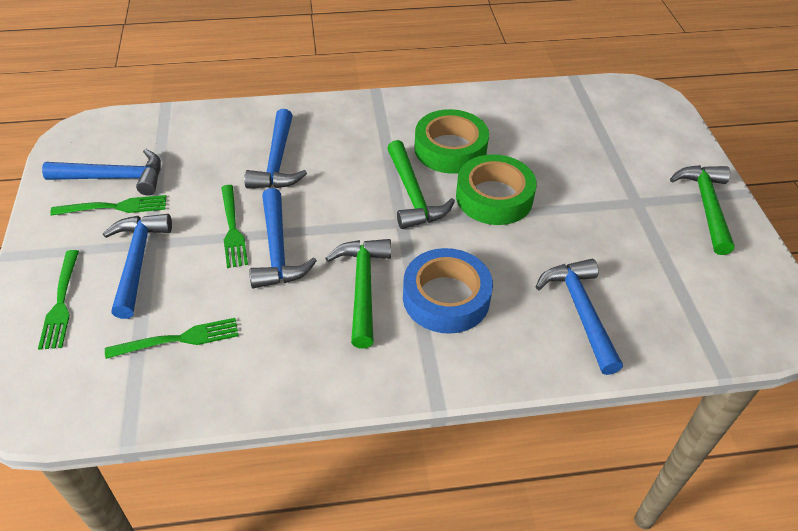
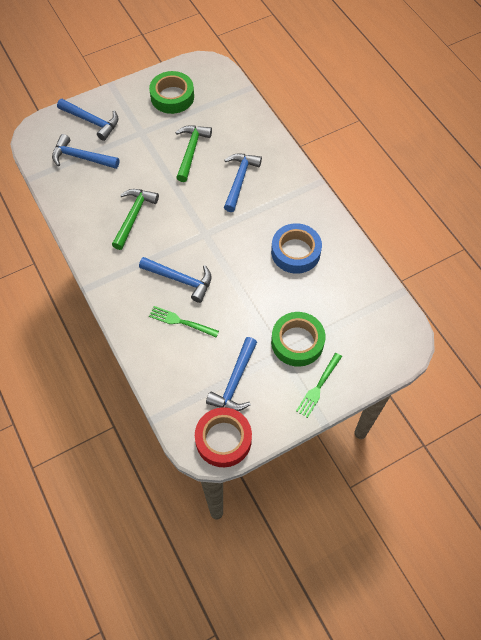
green fork: [38,250,79,350] [50,195,166,216] [105,318,238,359] [221,185,248,268] = 4 -> [149,306,219,337] [296,353,342,418] = 2
green hammer: [325,239,391,348] [387,140,455,229] [670,165,734,255] = 3 -> [112,189,159,250] [175,125,212,182] = 2
red tape: none = 0 -> [195,407,252,467] = 1

